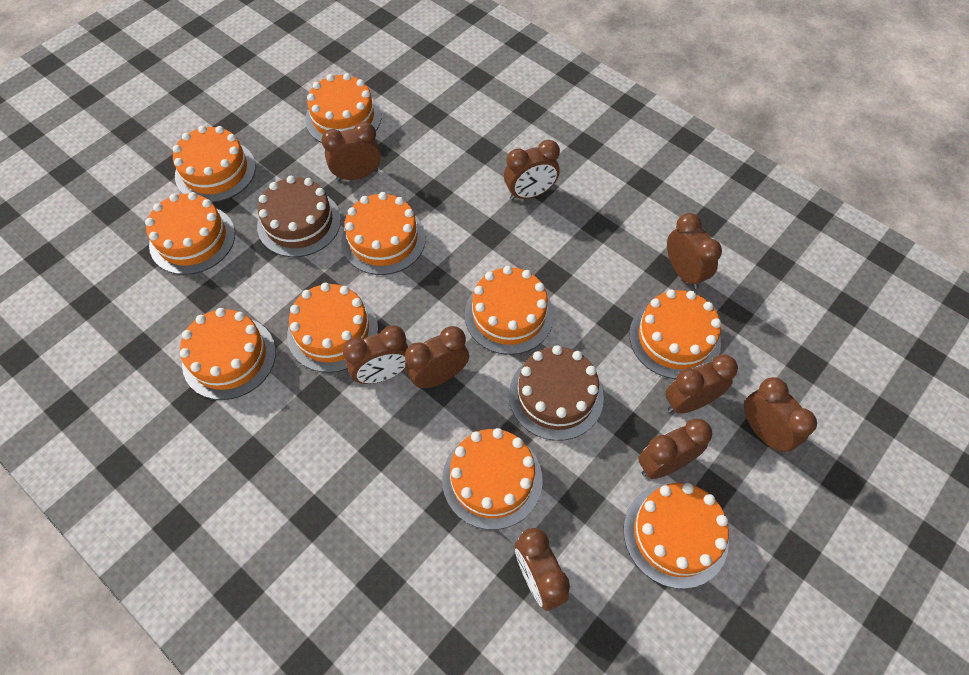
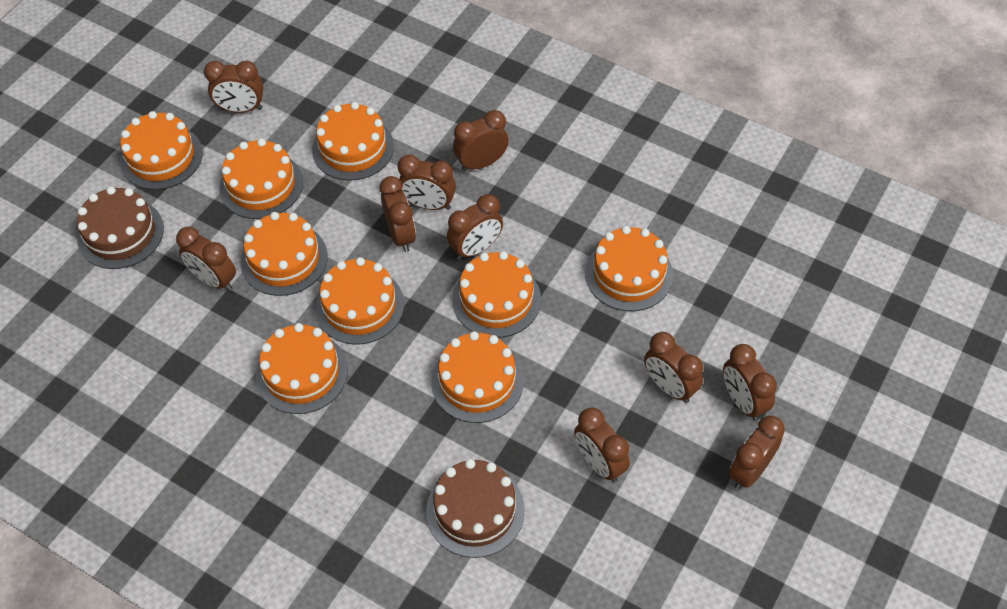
brown clock: [321,121,381,181] [342,325,408,384] [405,326,469,388] [504,140,560,200] [515,528,570,611] [638,419,712,479] [665,354,738,414] [667,213,722,289] [744,377,817,453] = 9 -> [176,227,236,291] [204,61,263,113] [380,176,416,252] [398,155,456,210] [447,194,503,260] [453,110,509,172] [574,408,630,482] [644,332,703,403] [723,344,777,421] [729,416,785,490] = 10
orange cake: [145,192,235,275] [173,125,256,203] [180,308,276,400] [287,283,378,373] [305,73,382,143] [341,192,426,275] [442,428,543,530] [465,266,554,355] [624,483,729,589] [629,289,721,379] = 10 -> [120,111,202,190] [219,138,303,219] [241,212,328,296] [256,323,348,414] [312,102,394,181] [315,257,404,345] [431,331,524,423] [452,251,541,338] [585,226,673,311] = 9

